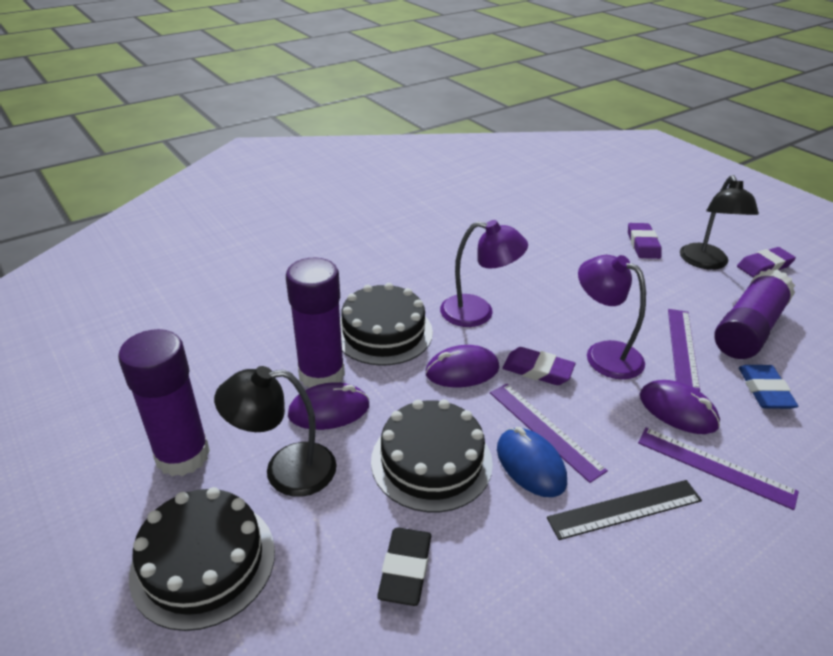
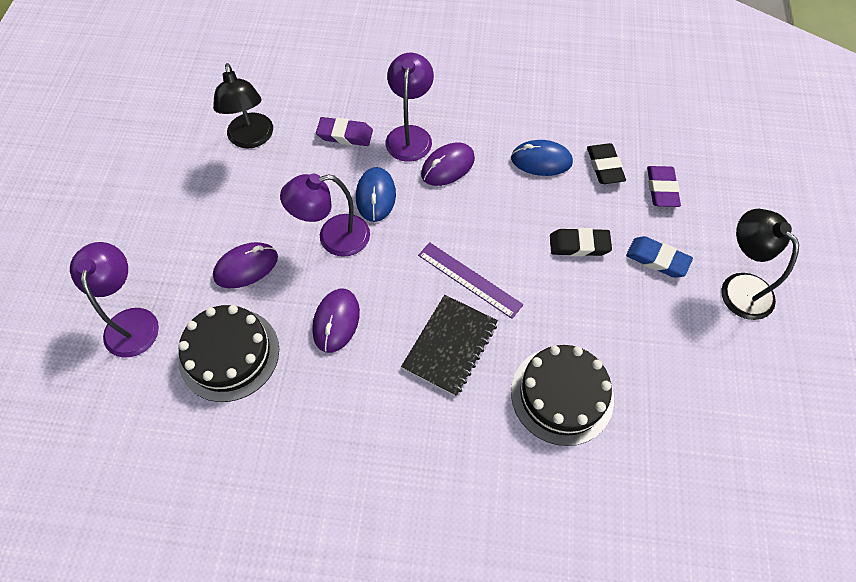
black cake: [129,487,275,631] [340,283,433,366] [371,399,493,512] = 3 -> [179,305,279,402] [511,345,614,446] = 2
black eraser: [377,527,431,606] = 1 -> [550,228,612,256] [587,143,626,184] = 2
black notebook: none = 0 -> [401,295,498,396] = 1
black ruler: [547,480,702,540] = 1 -> none = 0
blue mouse: [497,427,567,497] = 1 -> [356,167,396,222] [511,140,573,176] = 2
purple eraser: [502,347,575,385] [628,223,662,259] [737,247,796,278] = 3 -> [316,117,373,146] [647,166,681,207] = 2
purple glue stick: [118,329,210,476] [286,258,345,388] [714,269,795,359] = 3 -> none = 0
purple lamp: [440,220,528,327] [578,255,646,380] = 2 -> [70,242,159,358] [280,174,370,257] [386,53,434,162] = 3
purple ruler: [490,384,608,483] [638,427,799,510] [668,309,700,391] = 3 -> [418,242,524,319] = 1

